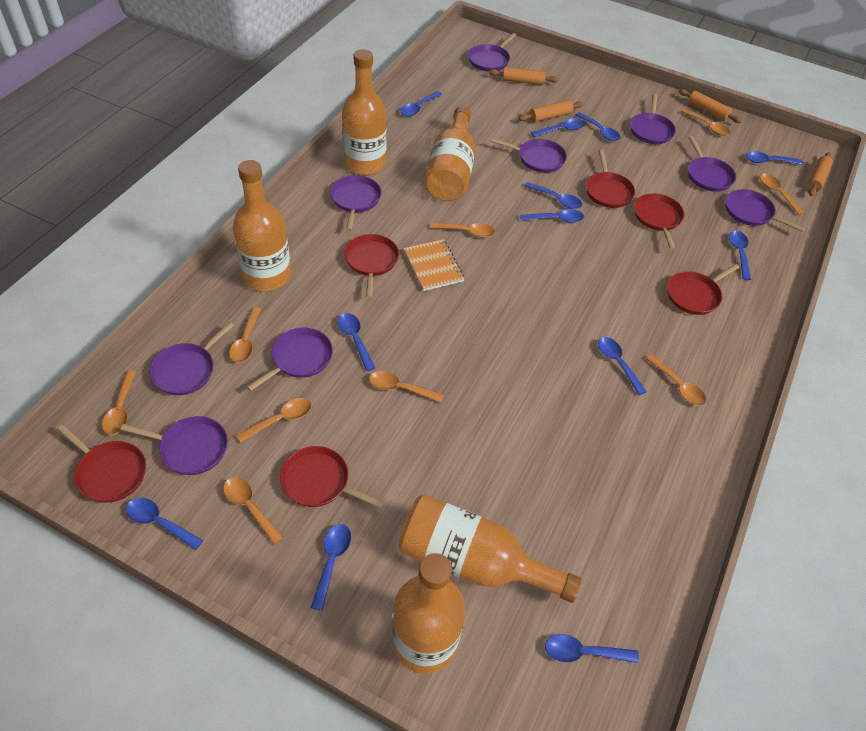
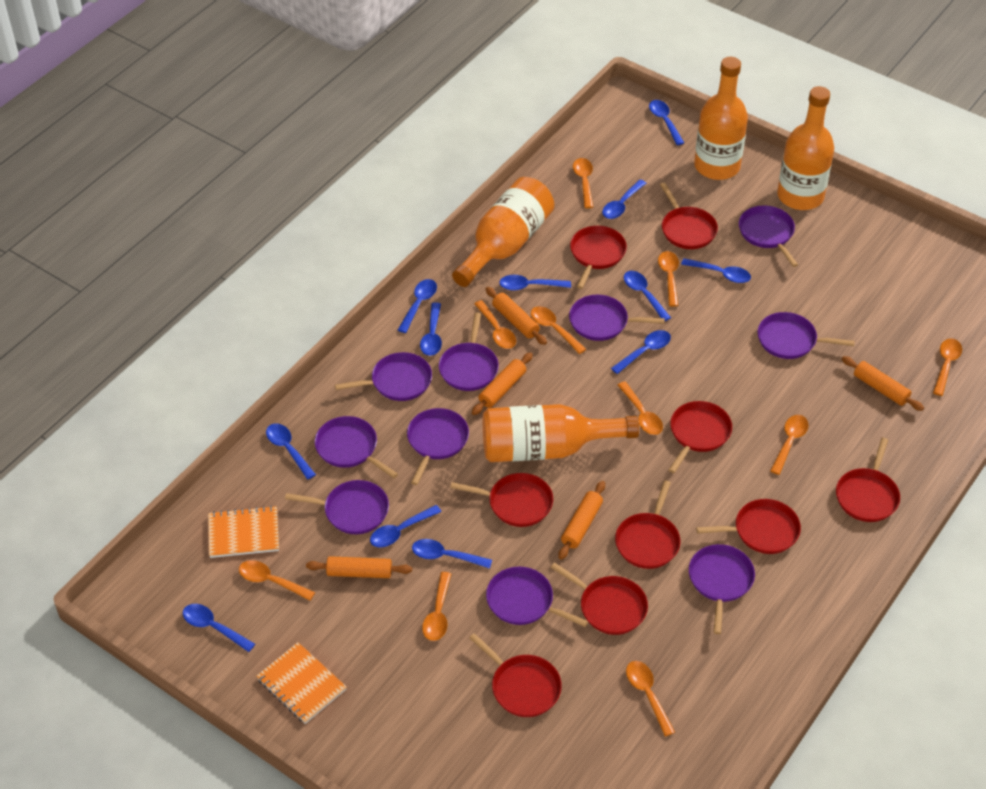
orange bottle: [233,160,291,291] [342,49,387,175] [392,553,466,674] [398,494,582,603] [424,106,476,201] = 5 -> [452,177,554,287] [483,404,639,462] [694,57,748,180] [777,86,834,210] = 4
orange notebook: [404,239,465,291] = 1 -> [208,506,279,558] [256,642,346,724] = 2
orange rolling pin: [489,67,559,85] [519,100,583,122] [679,89,742,123] [807,152,833,196] = 4 -> [306,556,412,578] [472,352,533,415] [486,287,547,345] [558,481,605,560] [842,356,924,411] = 5
orange spoon: [102,370,136,435] [223,477,284,544] [229,307,261,363] [236,398,312,443] [369,371,444,403] [430,222,495,238] [645,354,706,406] [680,108,730,136] [760,173,805,215] = 9 -> [239,560,315,601] [422,572,451,641] [474,300,516,349] [531,306,586,354] [573,158,593,209] [618,381,663,435] [626,661,675,736] [658,251,679,307] [770,415,808,475] [933,338,962,396] = 10
purple pan: [121,416,228,475] [149,322,234,395] [247,328,333,391] [330,175,381,231] [468,33,516,72] [491,138,567,173] [630,94,676,144] [688,136,736,192] [725,189,805,232] = 9 -> [285,480,389,534] [315,416,398,478] [335,352,432,401] [407,408,469,485] [439,312,499,391] [486,567,588,627] [569,295,665,341] [689,544,755,634] [739,206,798,267] [757,312,855,359] = 10
red pan: [57,424,146,503] [280,446,384,508] [344,234,399,298] [586,150,635,208] [634,193,684,250] [667,264,739,315] = 6 -> [450,473,553,527] [469,633,562,717] [550,562,648,635] [570,226,627,289] [615,480,680,569] [660,183,718,249] [669,401,732,473] [696,499,801,554] [836,438,900,522] = 9

